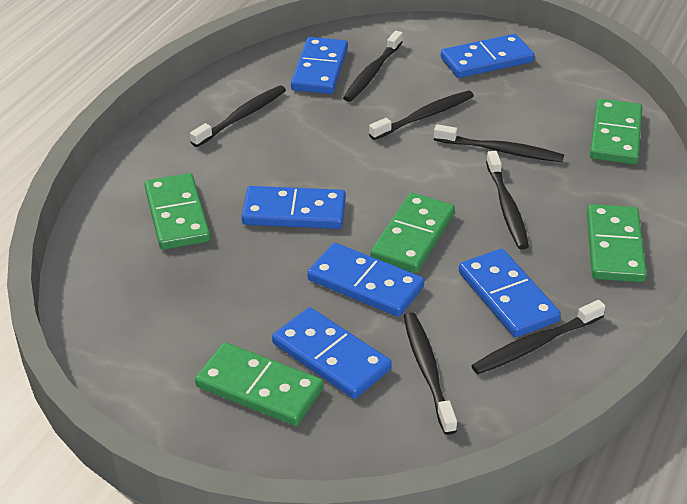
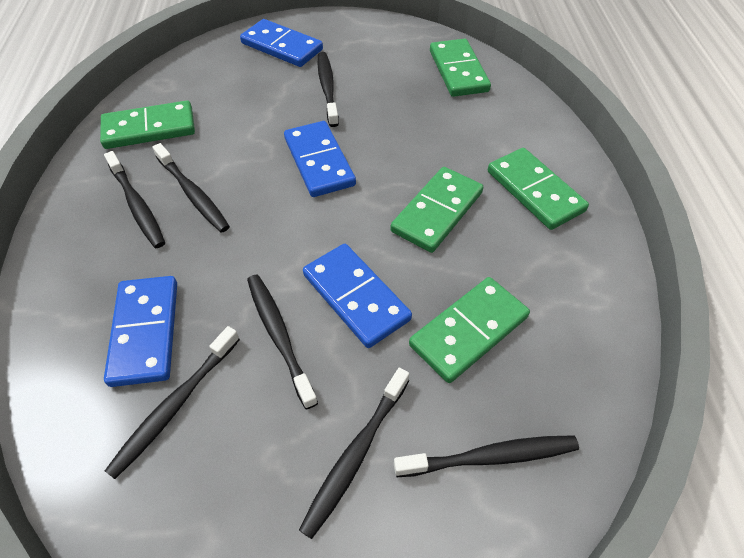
blue domino: [241,186,346,229] [272,307,392,399] [291,37,348,94] [307,243,424,317] [441,34,534,78] [459,249,561,337] = 6 -> [104,276,177,387] [240,19,323,67] [284,121,356,197] [303,244,412,348] = 4

